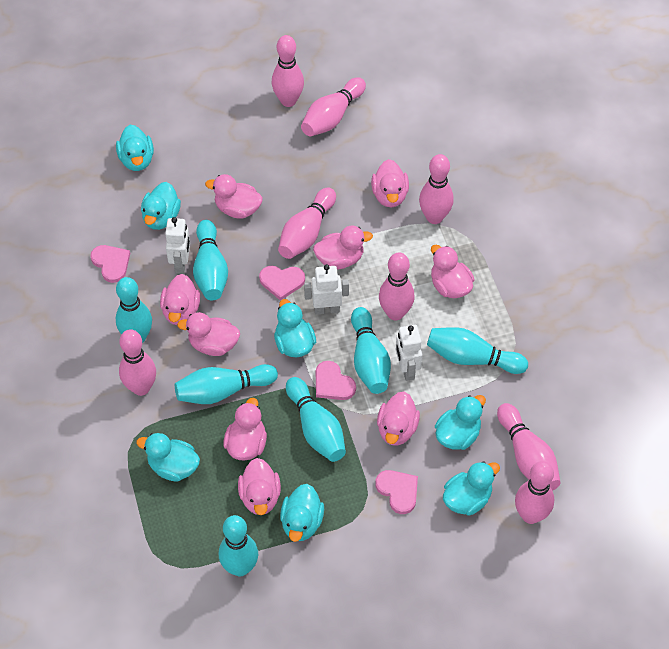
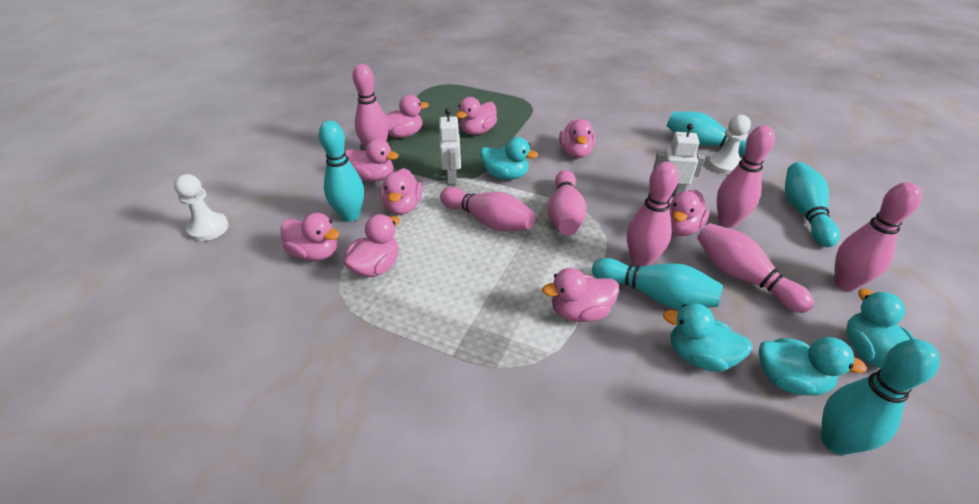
pink bowling pin: [119,329,156,396] [272,35,304,107] [278,188,336,259] [301,77,366,136] [379,252,415,320] [419,154,454,224] [497,403,561,491] [515,461,554,524] = 8 -> [353,64,388,149] [440,187,535,232] [548,170,587,235] [627,162,679,267] [697,223,814,313] [717,125,775,228] [834,182,922,291] = 7
pink heart: [90,245,130,283] [259,266,305,301] [315,361,356,400] [375,470,418,514] = 4 -> none = 0
turquoise bowling pin: [116,277,152,343] [175,364,278,404] [193,220,228,300] [219,515,258,576] [286,377,346,462] [351,307,391,394] [427,327,528,374] = 7 -> [319,121,364,222] [592,258,723,309] [667,111,748,156] [785,162,840,247] [821,339,940,455] = 5
turquoise duck: [116,125,154,171] [136,433,200,482] [141,182,181,230] [274,299,316,357] [280,484,324,542] [435,395,486,450] [443,461,500,516] = 7 -> [480,137,538,180] [663,303,753,372] [759,337,867,395] [846,289,915,368] = 4
white pawn: none = 0 -> [174,174,229,241] [708,115,751,175] = 2
white robot: [165,217,190,274] [304,264,349,315] [396,325,422,381] = 3 -> [439,108,461,185] [653,123,705,197] = 2

